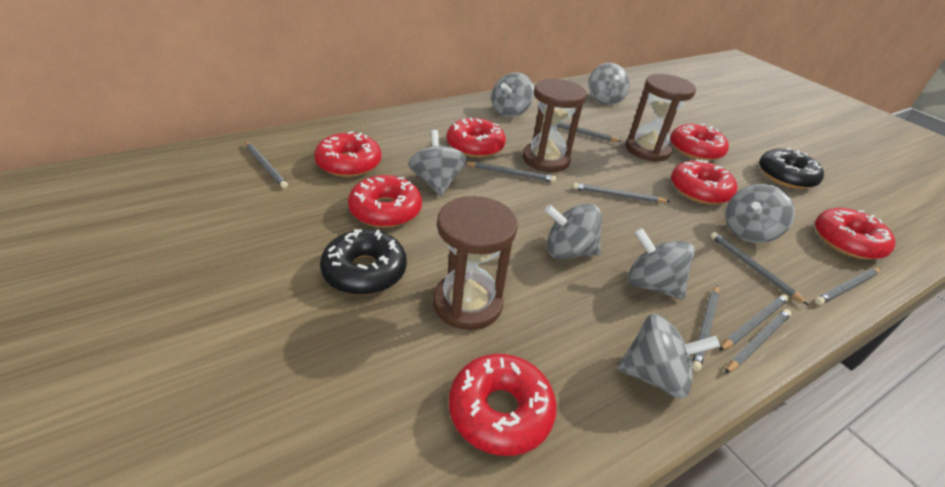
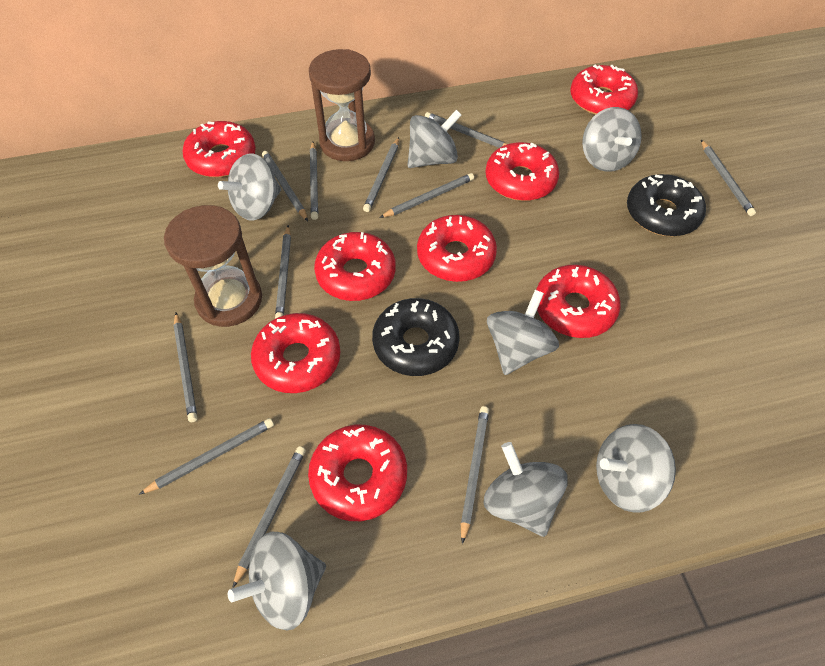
brown hourglass: [433,196,518,330] [523,79,587,172] [626,74,696,162] = 3 -> [164,205,262,327] [309,49,375,161] = 2
grey pencil: [245,141,288,188] [465,162,556,182] [543,118,622,142] [573,183,670,203] [692,285,719,371] [710,232,808,305] [719,294,789,351] [725,309,792,373] [815,268,881,305] = 9 -> [139,418,274,495] [174,313,197,422] [232,446,306,588] [262,151,308,221] [275,225,291,319] [310,142,318,220] [363,137,399,212] [380,173,474,218] [425,112,507,148] [461,406,489,544] [701,140,756,216] = 11
red donut: [314,131,381,177] [348,175,422,228] [447,118,506,158] [449,354,557,456] [670,124,729,161] [671,159,737,205] [815,208,896,260] = 7 -> [182,121,256,177] [251,313,341,393] [308,425,407,521] [314,232,396,301] [417,215,497,282] [486,142,559,201] [536,265,621,338] [570,65,638,115] = 8

